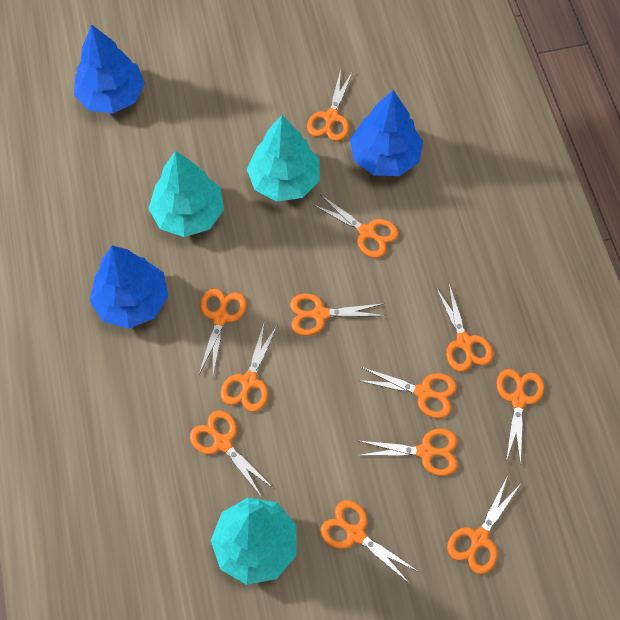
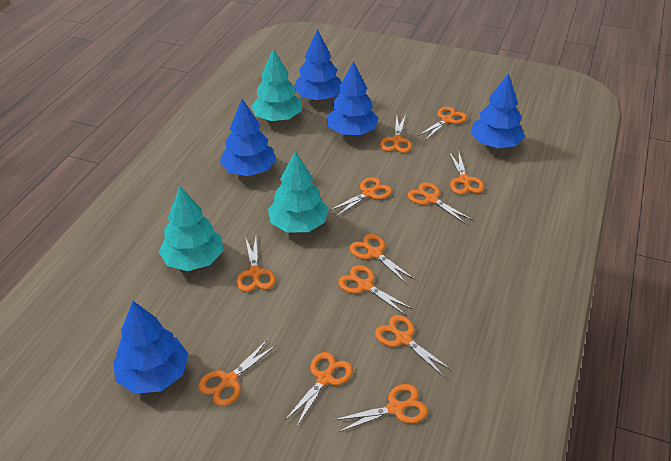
blue tree: [74,25,145,114] [90,245,168,328] [350,90,423,176] = 3 -> [113,301,188,394] [220,99,276,176] [294,29,341,101] [326,61,379,135] [470,73,525,148] = 5

